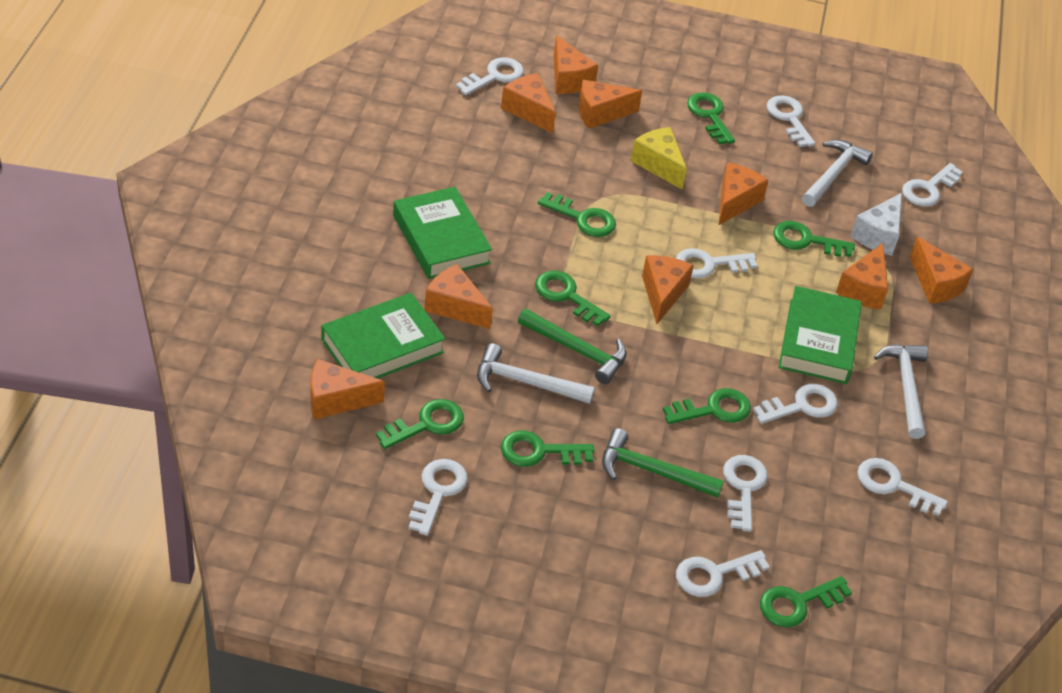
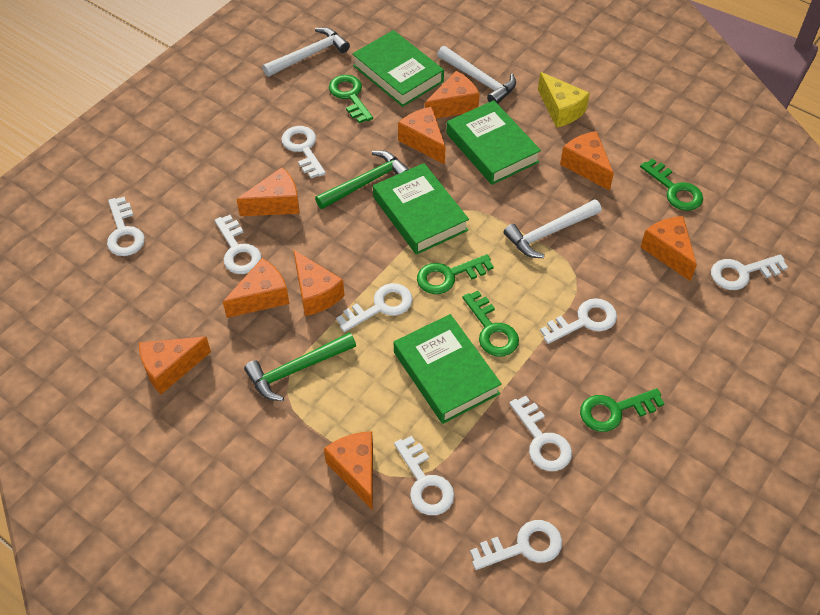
green book: [321,293,445,379] [393,187,492,279] [778,286,862,384] = 3 -> [352,30,444,107] [373,163,469,255] [394,314,502,424] [446,100,541,185] = 4
green key: [376,399,464,449] [501,431,594,467] [535,271,611,326] [538,192,616,237] [663,388,751,424] [687,92,735,144] [760,576,852,627] [773,221,855,257] = 8 -> [329,75,373,123] [417,254,494,294] [462,291,519,357] [580,388,665,432] [640,159,703,211] = 5
white cheese: [851,193,902,256] = 1 -> none = 0

